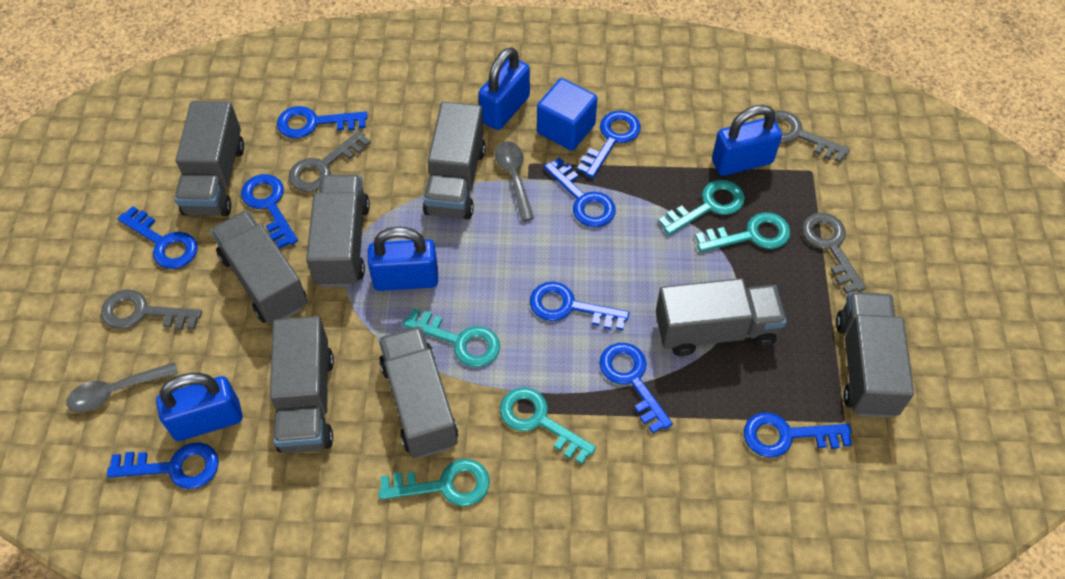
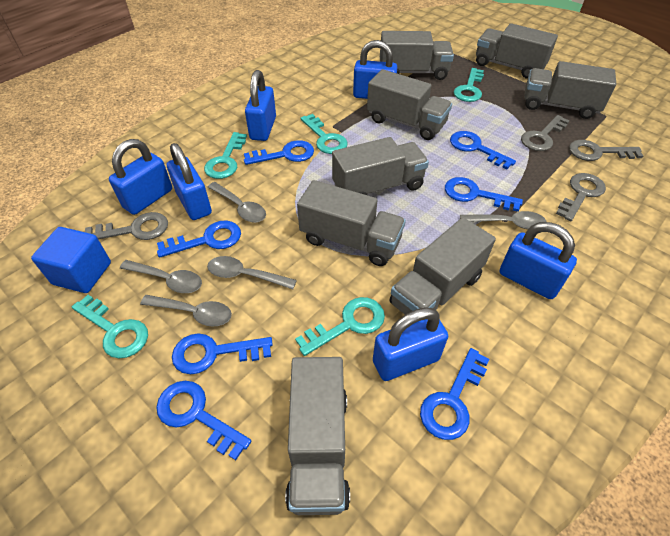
blue key: [107,443,219,489] [117,206,198,269] [241,174,298,249] [277,106,368,139] [530,282,630,330] [544,157,616,227] [577,111,641,178] [599,343,673,433] [744,412,852,458] = 9 -> [156,381,251,460] [157,220,241,258] [172,333,273,374] [244,140,314,165] [420,348,489,440] [445,177,523,212] [450,131,516,169] = 7
blue padlock: [156,373,243,441] [368,227,438,291] [478,47,530,130] [712,105,782,176] = 4 -> [109,139,172,215] [167,143,212,220] [245,70,276,141] [353,40,398,99] [373,307,448,381] [499,222,577,299] = 6
grey spoon: [66,362,178,412] [495,141,534,221] = 2 -> [120,260,202,293] [140,295,232,327] [207,256,297,289] [208,182,266,223] [460,211,547,229] = 5

